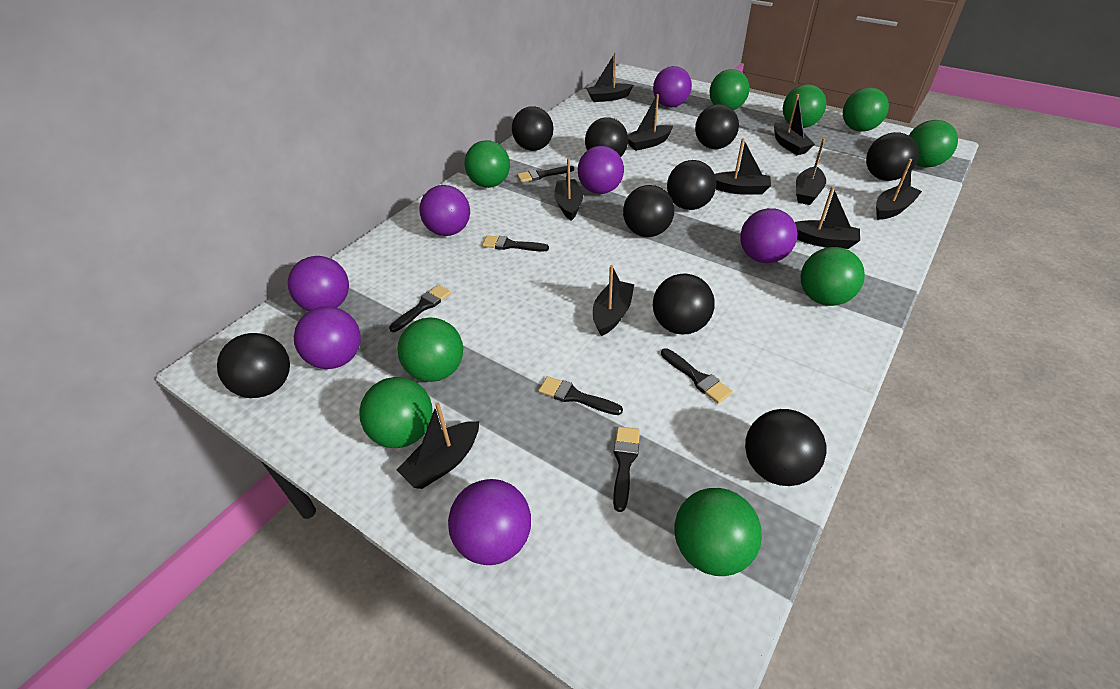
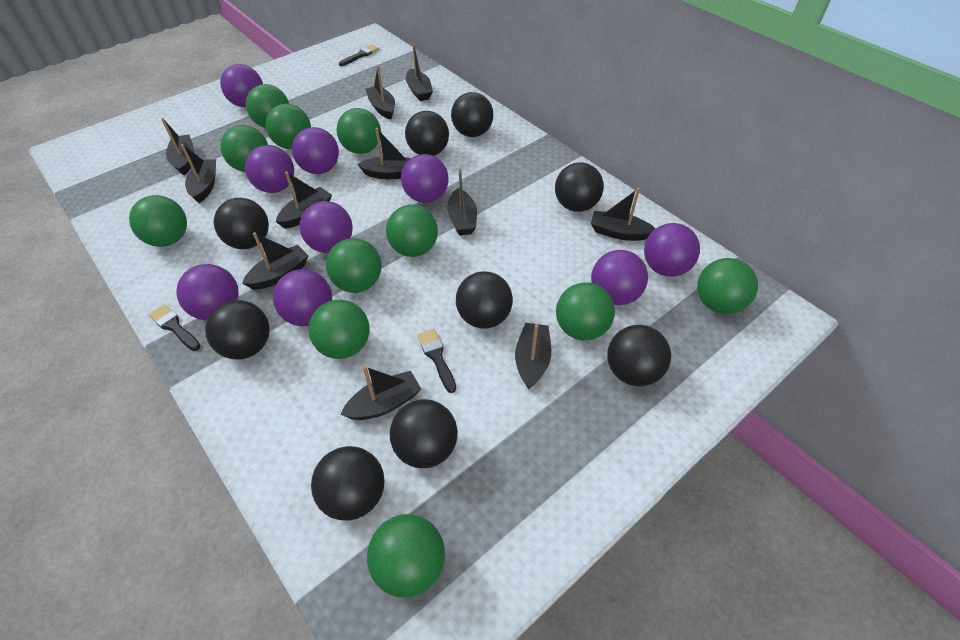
black boat: [397,402,479,489] [554,158,583,221] [586,53,633,102] [593,265,634,336] [628,94,673,151] [715,138,771,195] [774,94,815,155] [795,187,860,249] [796,138,826,205] [876,159,922,220] = 10 -> [161,118,194,175] [181,144,216,203] [242,232,309,290] [276,172,332,229] [341,366,421,420] [357,128,411,179] [365,66,395,119] [406,44,433,101] [447,168,477,235] [515,323,551,389] [591,188,655,241] = 11
black brush: [389,285,451,332] [482,235,549,251] [517,166,574,182] [538,376,623,415] [613,427,640,512] [661,348,733,404] = 6 -> [149,304,201,351] [339,44,379,66] [417,329,456,393] = 3
green ball: [359,377,433,448] [397,317,463,382] [465,140,510,188] [674,488,762,576] [709,69,750,110] [783,84,826,128] [800,247,865,306] [843,87,889,132] [909,120,958,167] = 9 -> [129,195,187,247] [221,125,268,172] [246,84,289,128] [265,104,311,149] [309,299,370,359] [326,238,382,293] [336,108,381,154] [367,514,445,598] [386,205,438,257] [556,282,615,341] [697,258,758,314] = 11
purple ball: [288,256,349,311] [294,306,361,369] [419,185,470,236] [448,479,531,565] [578,146,624,194] [653,66,692,107] [740,208,797,263] = 7 -> [176,264,239,321] [220,64,263,107] [245,145,294,193] [273,269,332,326] [292,127,339,174] [300,201,353,253] [401,154,449,203] [591,250,648,305] [644,223,700,277] = 9

